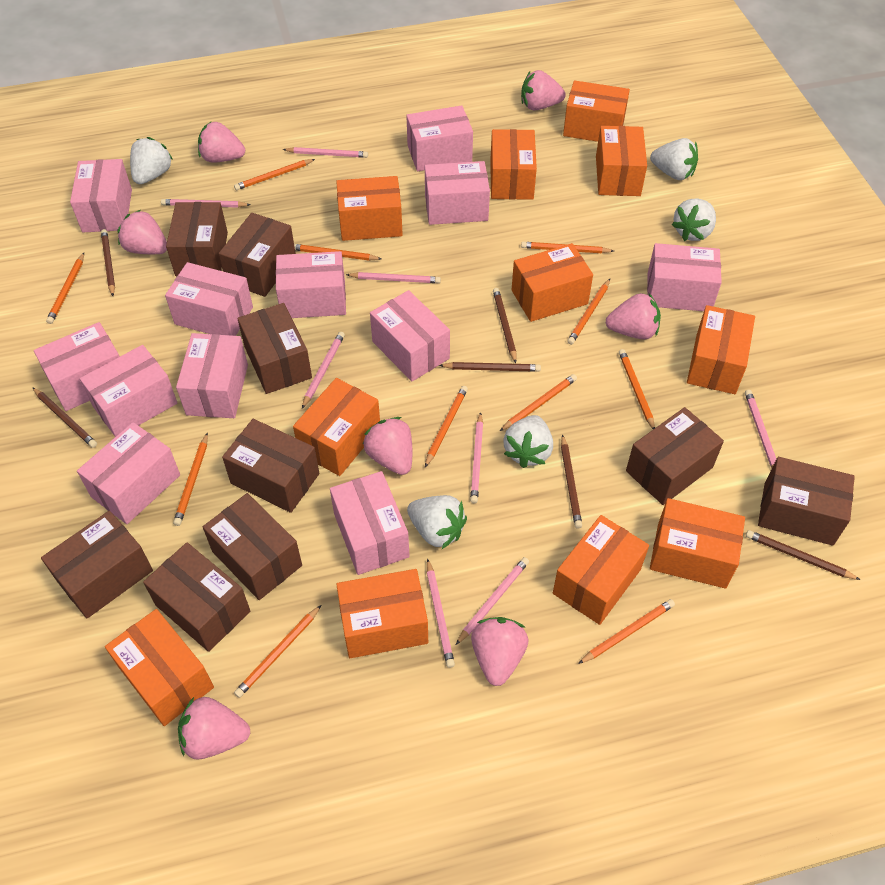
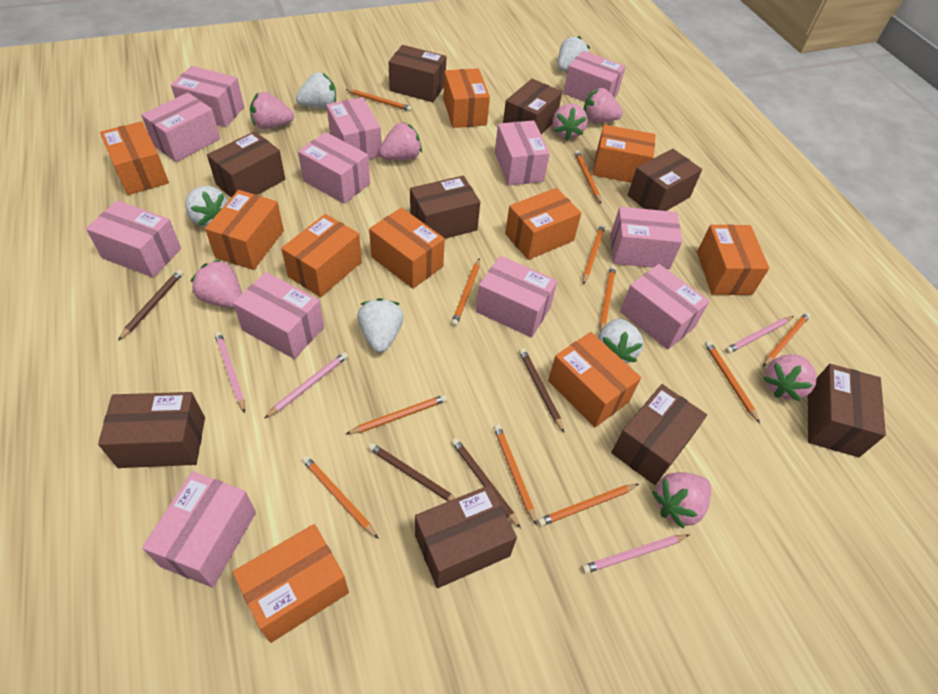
brown pencil: [32,387,97,448] [101,229,115,296] [439,362,541,372] [493,288,516,363] [561,434,582,528] [746,530,860,580] = 6 -> [118,270,183,341] [368,443,456,501] [451,438,521,528] [519,348,564,432] = 4
orange box: [105,609,214,726] [293,378,380,476] [336,176,403,241] [336,569,428,658] [490,129,537,200] [512,243,593,322] [553,515,649,625] [563,80,630,142] [596,126,647,196] [650,498,745,589] [687,305,755,394] = 11 -> [100,121,169,195] [205,190,284,270] [233,524,349,643] [281,214,362,297] [369,208,445,289] [443,68,490,128] [505,188,581,260] [548,332,641,427] [592,124,655,183] [697,224,769,295] = 10
pink pencil: [161,199,250,208] [283,147,368,158] [302,332,345,409] [346,272,441,283] [427,559,455,668] [456,557,529,645] [470,412,483,503] [745,390,776,468] = 8 -> [215,331,245,413] [265,352,348,418] [582,534,689,574] [725,316,794,354] = 4

